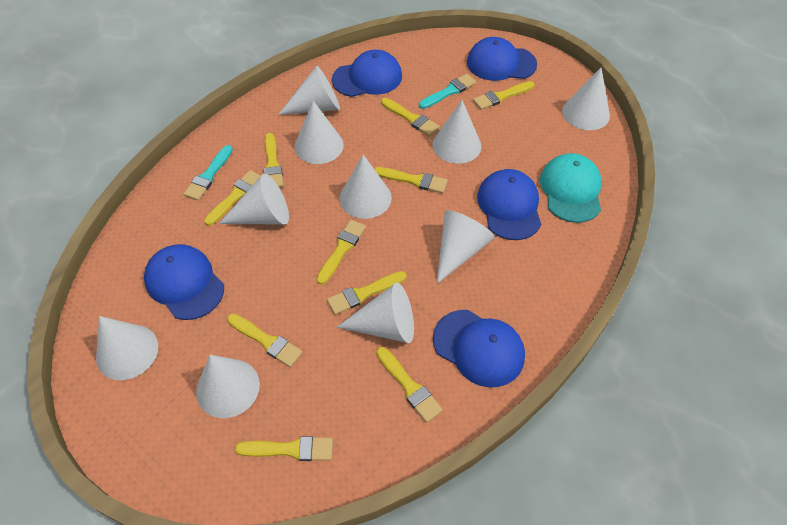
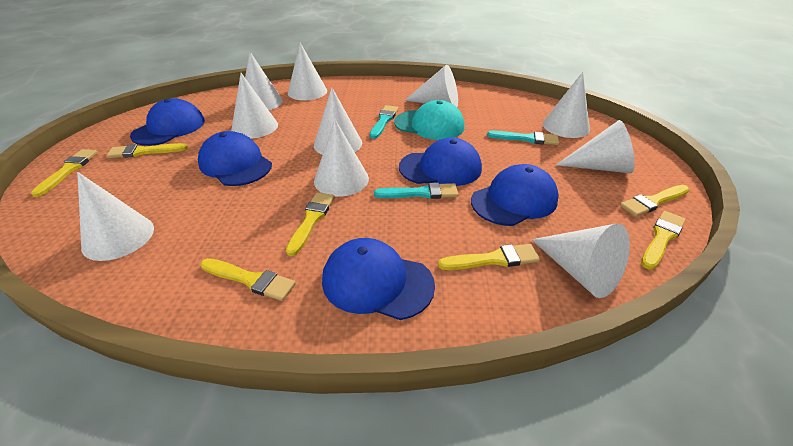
turquoise brush: [184,145,233,200] [419,74,476,109] = 2 -> [370,105,399,139] [374,183,459,199] [487,131,559,145] = 3
yellow brush: [204,170,260,226] [227,314,302,367] [235,436,333,461] [264,133,283,187] [316,220,366,285] [327,271,407,315] [374,167,448,193] [376,347,443,423] [381,98,440,136] [473,81,534,110] = 10 -> [31,149,98,197] [106,143,188,158] [200,258,296,301] [286,192,335,256] [438,244,540,270] [620,185,690,217] [641,211,686,269] = 7

